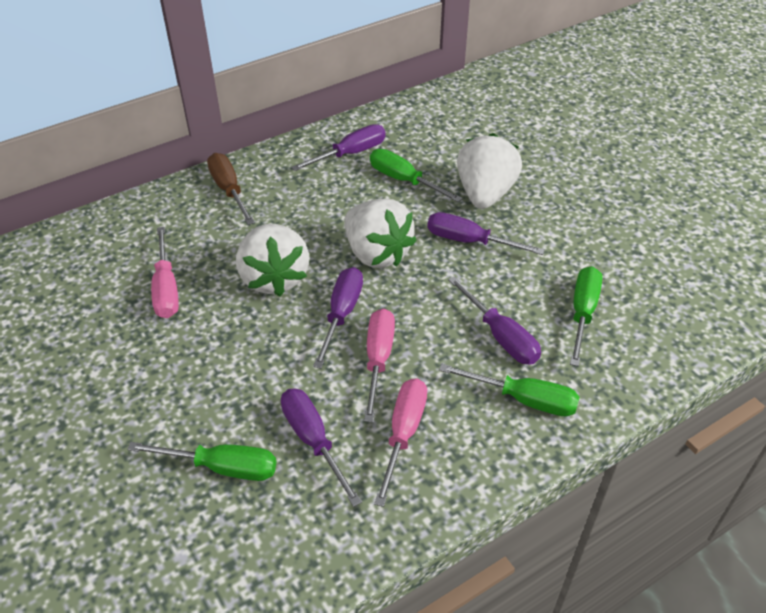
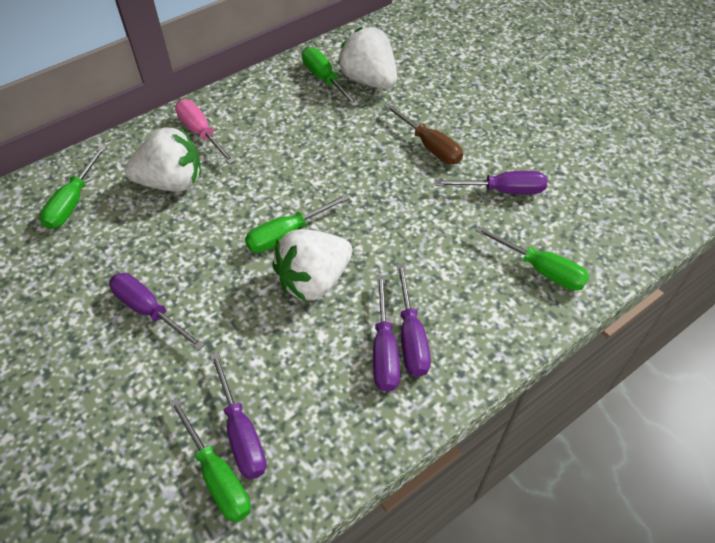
green screwdriver: [127,442,276,481] [370,149,463,202] [439,364,579,416] [570,266,602,367] = 4 -> [40,145,107,229] [169,397,251,523] [245,194,350,253] [302,47,359,107] [475,226,589,291] = 5
pink screwdriver: [151,227,179,318] [364,309,395,422] [374,378,427,507] = 3 -> [175,100,235,164] = 1

